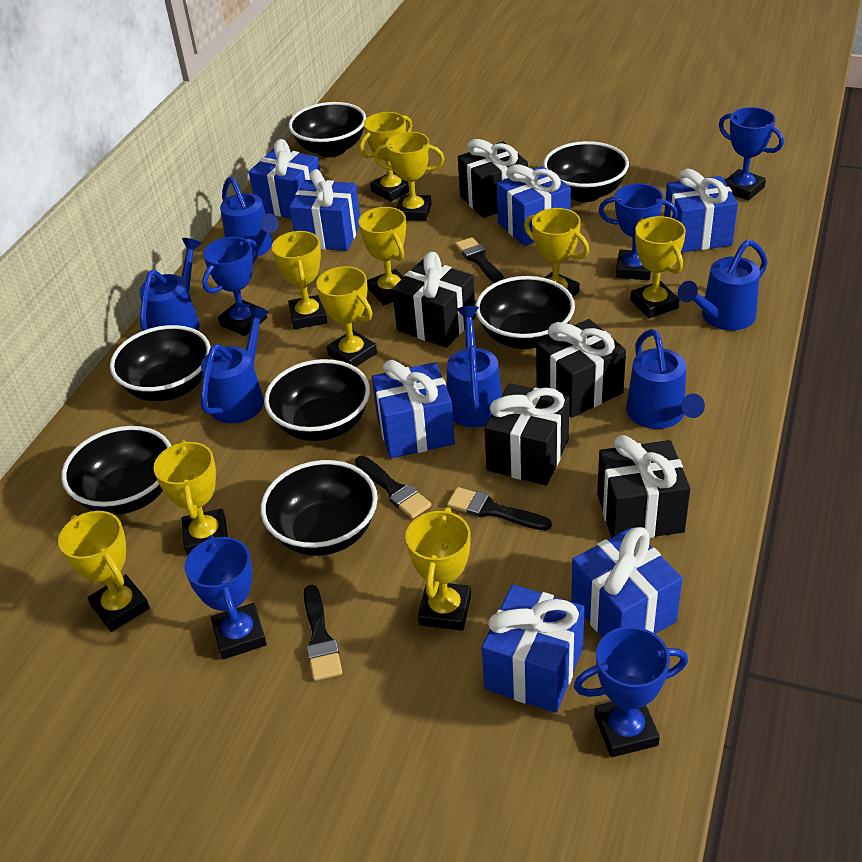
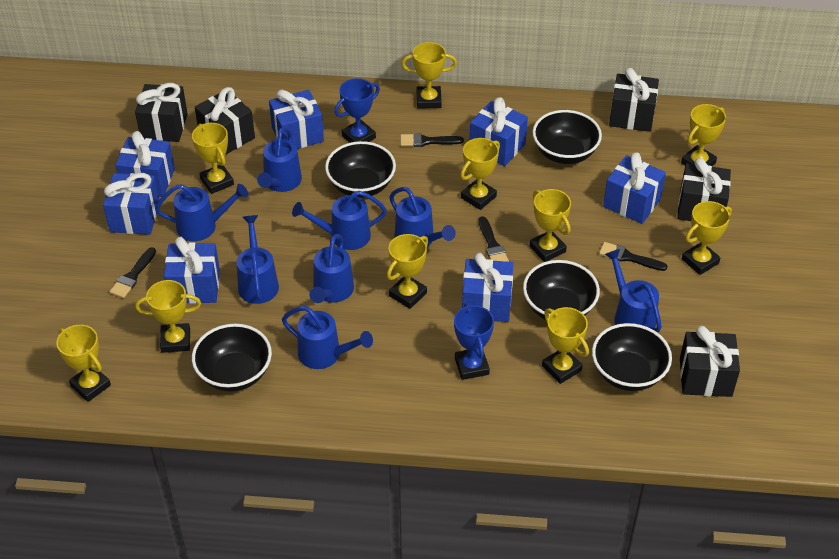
black bowl: [62,426,171,515] [110,325,211,401] [261,460,378,556] [264,359,370,441] [289,102,366,157] [475,276,575,349] [543,141,629,202] = 7 -> [192,324,272,392] [325,141,396,198] [523,260,600,320] [532,110,602,164] [592,323,672,391] = 5
blue trophy: [184,535,267,659] [202,237,267,336] [574,626,688,757] [599,184,678,280] [719,107,784,201] = 5 -> [334,78,380,143] [454,303,494,380] = 2
blue watering can: [140,238,202,331] [201,306,269,424] [220,177,279,257] [447,306,502,427] [626,329,705,429] [678,240,768,331] = 6 -> [155,184,248,241] [237,215,279,304] [257,127,302,192] [282,306,373,369] [292,191,387,250] [310,234,354,303] [389,187,456,247] [605,249,662,333] = 8

